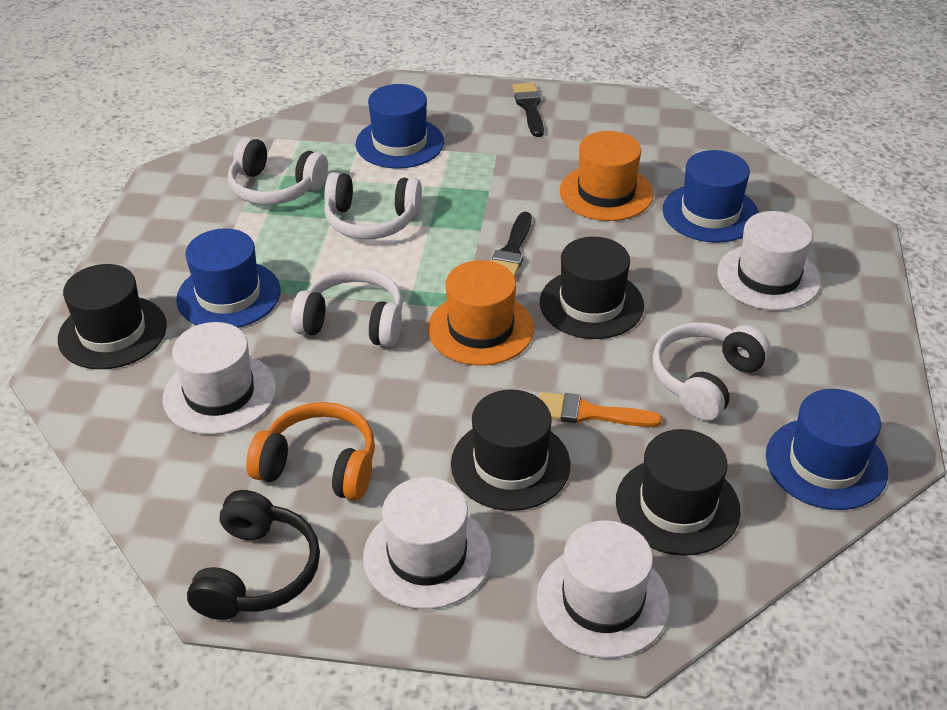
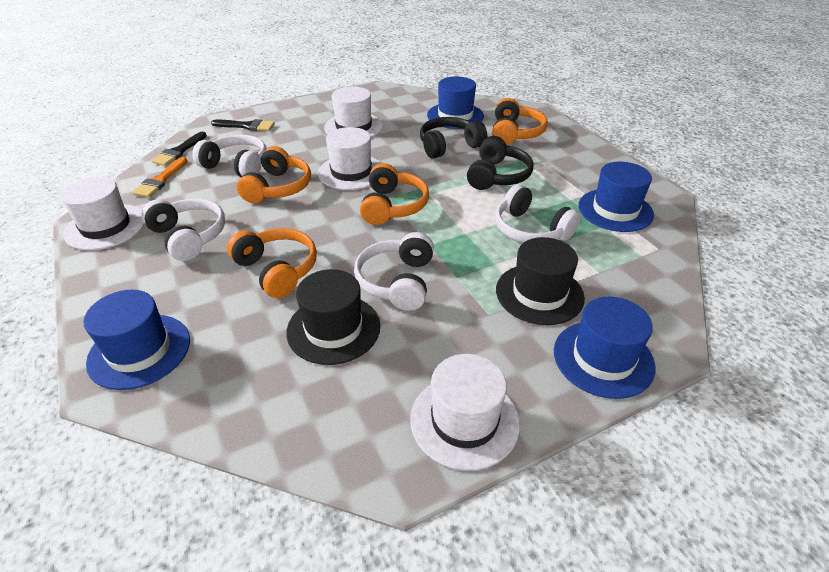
black hat: [58,264,167,369] [451,389,570,511] [540,237,644,339] [616,429,741,556] = 4 -> [286,269,380,365] [496,237,585,325] = 2
black headphones: [187,490,320,620] = 1 -> [420,117,487,159] [467,136,533,190] = 2
orange hat: [428,260,534,366] [560,131,654,221] = 2 -> none = 0
orange headphones: [246,402,375,501] = 1 -> [227,228,317,298] [237,146,311,203] [360,163,429,225] [492,98,548,145] = 4

